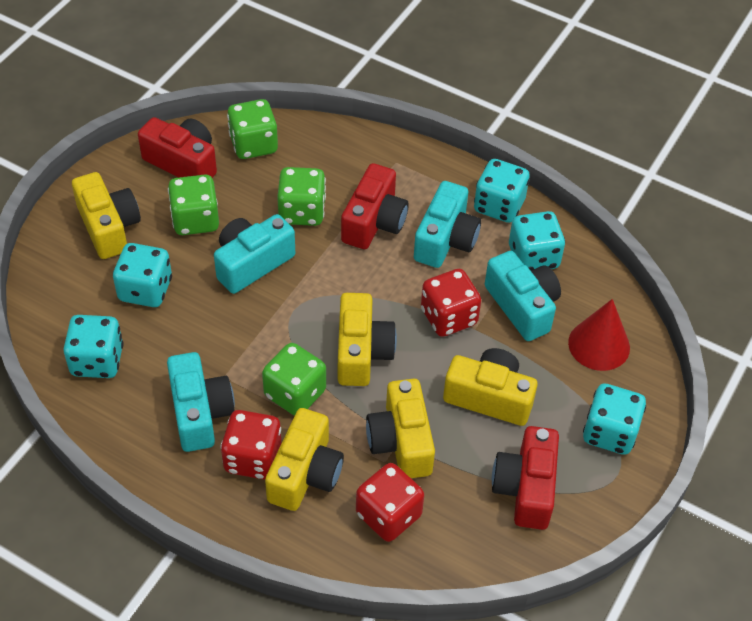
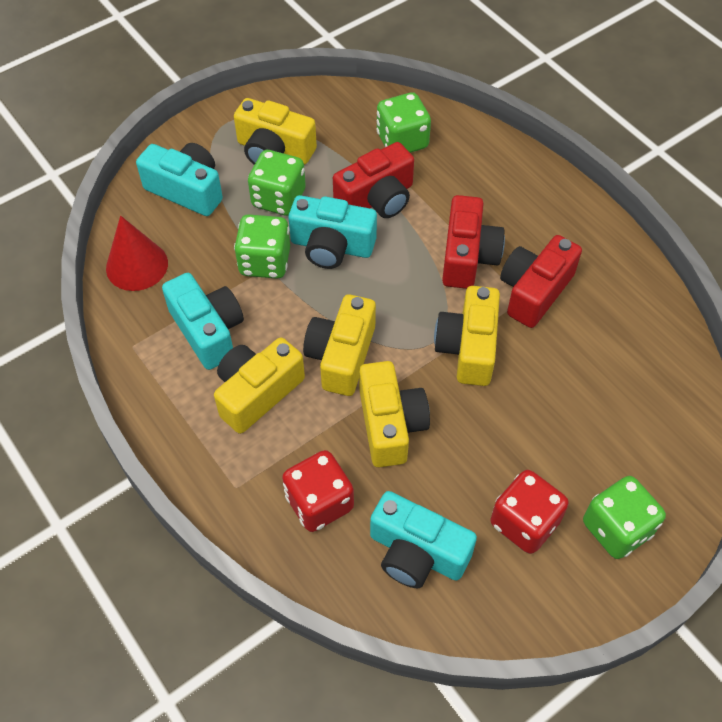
red dice: [221,410,281,480] [356,463,424,542] [421,269,481,337] = 3 -> [282,450,354,532] [491,470,569,554] = 2
turquoise dice: [63,315,124,378] [113,243,172,307] [474,159,530,223] [509,211,565,271] [583,384,646,455] = 5 -> none = 0

